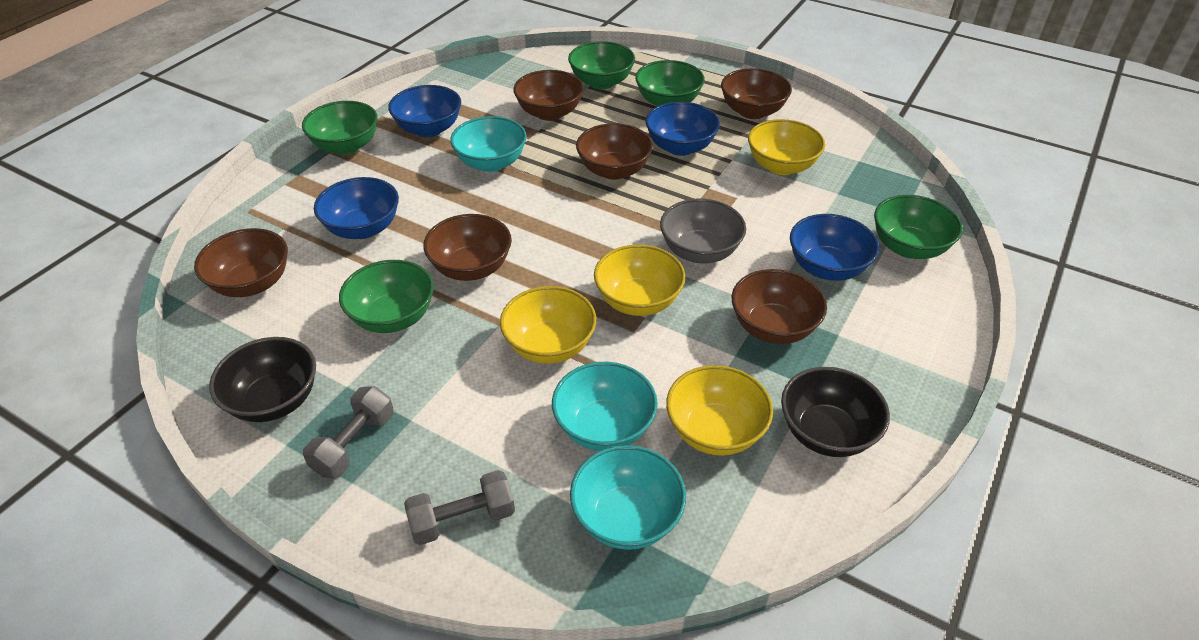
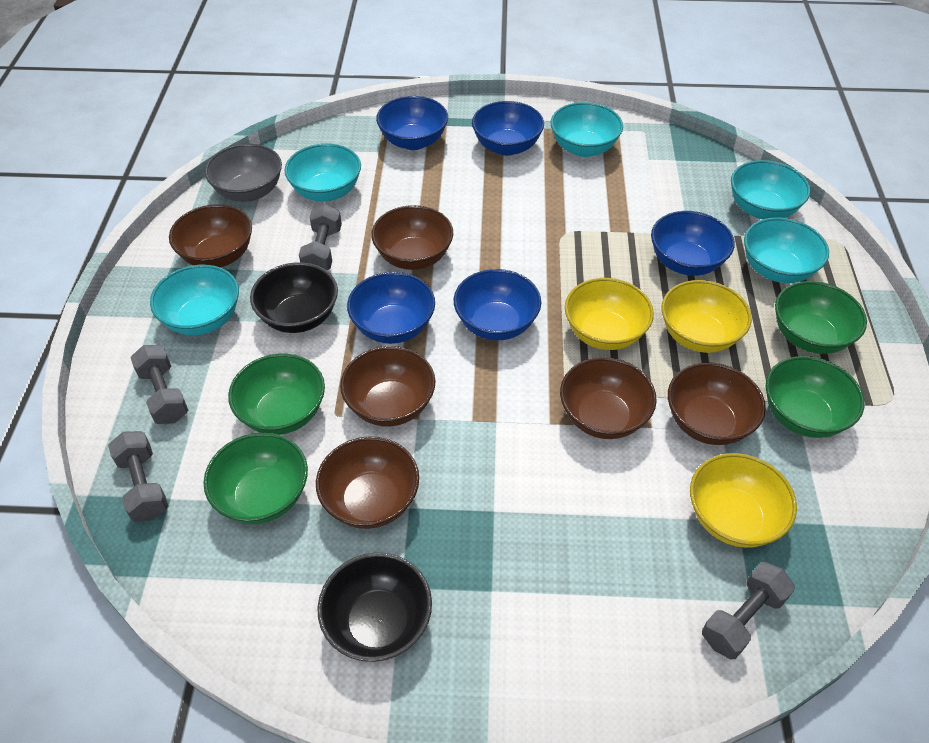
blue bowl: [314,177,399,239] [388,85,461,137] [645,102,720,156] [790,214,879,281] = 4 -> [347,272,435,344] [376,96,448,150] [454,269,541,340] [472,101,544,156] [651,211,735,276] = 5
green bowl: [302,101,378,155] [339,260,434,333] [568,41,635,89] [635,60,705,106] [874,195,963,259] = 5 -> [203,432,308,524] [228,354,325,435] [766,356,864,438] [775,281,867,354] = 4
grey dumbbell: [303,386,394,479] [404,470,515,545] = 2 -> [108,431,168,522] [130,345,188,424] [299,204,342,270] [702,562,795,659] = 4
turquoise bowl: [450,116,527,172] [552,362,658,451] [570,445,686,550] = 3 -> [150,265,239,335] [284,144,361,202] [551,102,623,157] [731,160,811,219] [744,217,829,283] = 5
yellow bowl: [500,286,596,364] [594,244,685,316] [666,365,773,456] [748,119,825,175] = 4 -> [565,278,654,350] [662,280,752,353] [690,453,797,548] = 3

